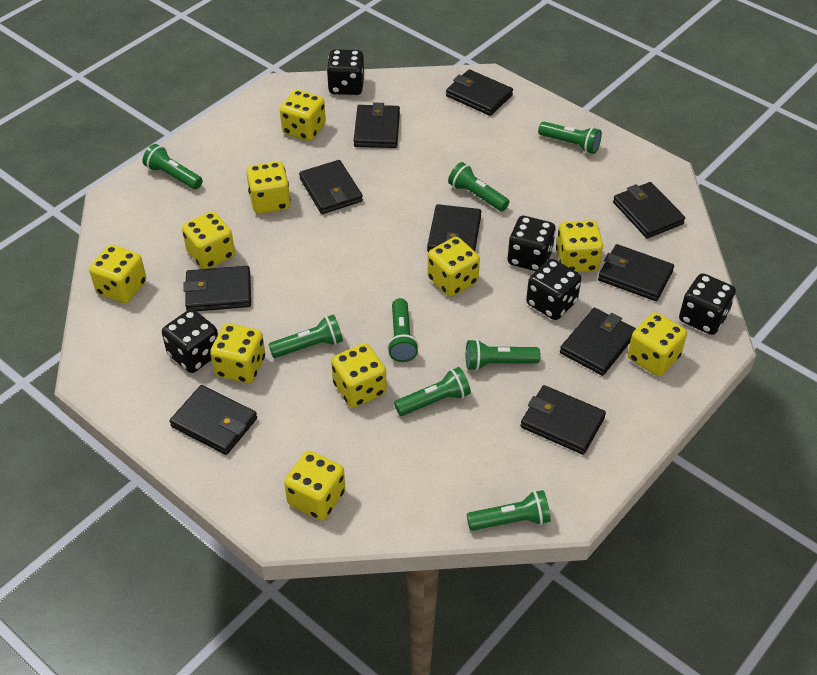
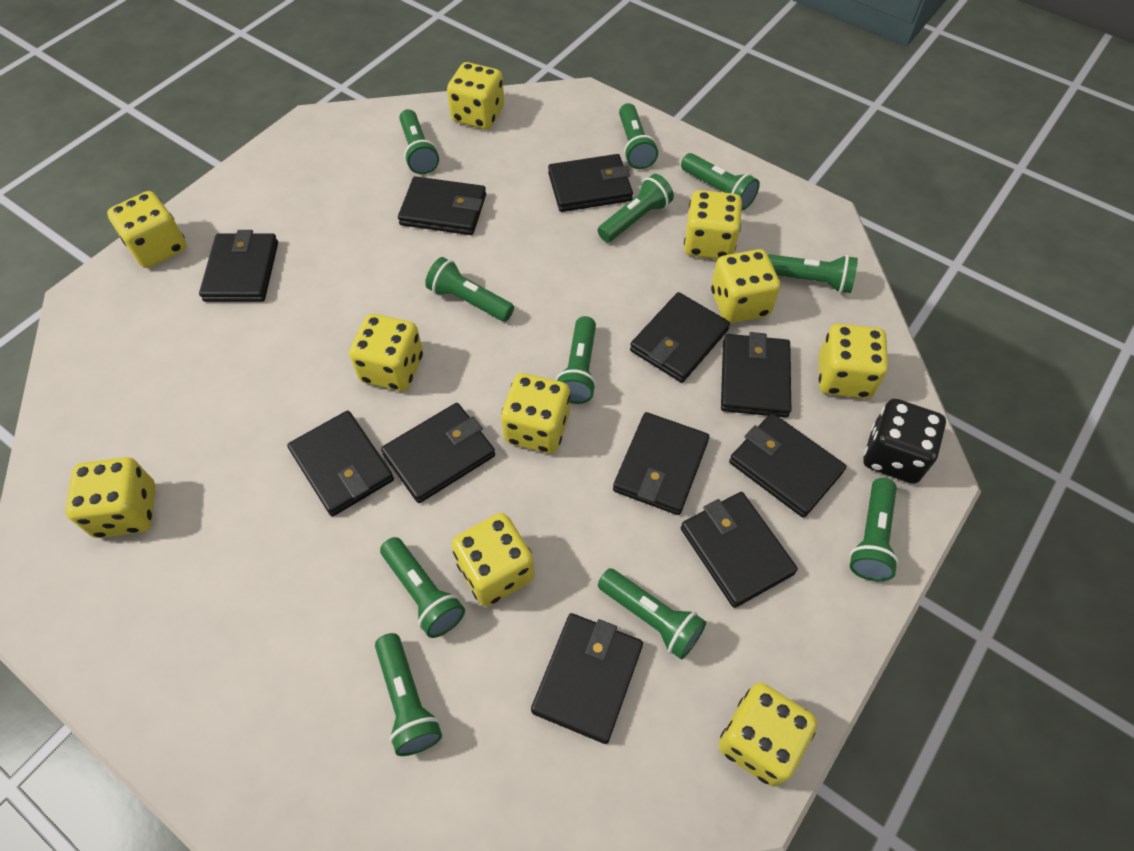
black dice: [162,309,218,373] [327,49,365,95] [508,216,556,271] [526,259,581,320] [679,273,736,335] = 5 -> [864,399,946,484] = 1
black wallet: [170,385,257,455] [183,266,251,311] [299,160,363,214] [354,103,400,148] [427,204,481,252] [446,69,513,116] [520,385,606,455] [560,308,636,376] [598,244,674,301] [613,182,685,238] = 10 -> [199,230,278,302] [287,411,394,516] [381,403,495,503] [398,176,486,235] [531,613,643,744] [548,154,633,212] [613,412,710,515] [630,292,730,383] [681,492,798,608] [721,332,791,418] [729,413,846,518] = 11
green flashlight: [143,144,203,189] [268,314,343,358] [387,298,419,362] [394,367,471,416] [448,162,510,211] [466,339,540,371] [466,490,551,531] [538,122,602,154] = 8 -> [375,633,442,756] [380,537,465,638] [399,109,439,174] [425,257,514,322] [556,316,597,404] [598,174,674,242] [598,568,706,660] [619,103,658,169] [681,153,760,210] [768,254,858,293] [849,478,899,581] = 11

